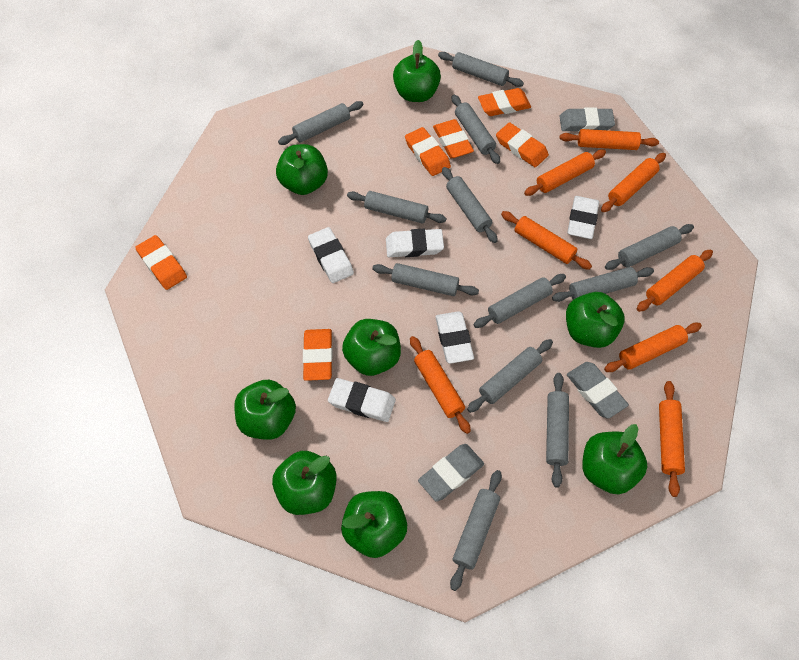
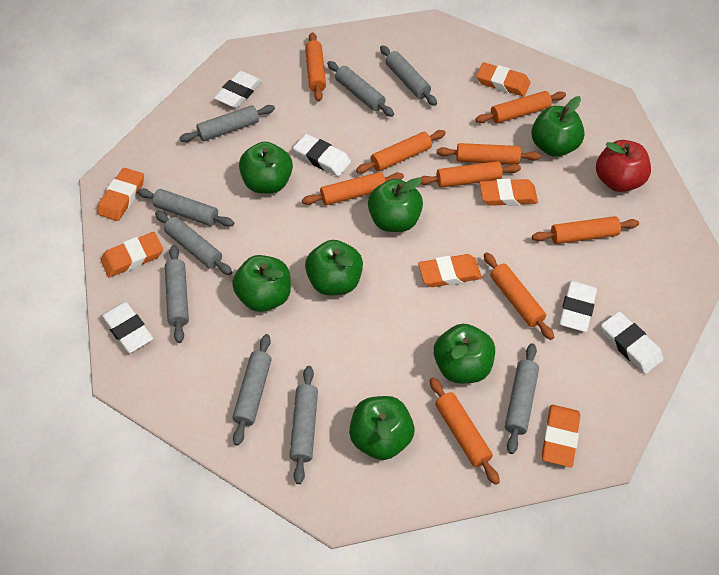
green apple: [234,380,296,440] [272,451,337,515] [276,144,328,195] [341,491,407,558] [342,319,401,376] [393,40,441,102] [566,292,625,348] [582,424,647,494] = 8 -> [232,255,291,312] [239,142,293,194] [305,240,363,296] [349,396,414,460] [368,177,423,232] [434,324,495,383] [531,96,585,157] = 7
grey eraser: [418,444,484,502] [560,107,615,132] [567,362,629,419] = 3 -> none = 0
grey rolling pin: [278,101,364,145] [347,191,446,223] [372,263,479,296] [438,52,524,87] [442,167,498,243] [450,470,502,591] [452,95,500,164] [467,339,553,413] [474,274,566,328] [546,373,569,488] [552,267,654,302] [605,224,694,270] = 12 -> [137,188,234,227] [155,211,232,275] [165,245,189,343] [180,105,275,142] [232,334,271,446] [289,366,318,484] [327,61,394,117] [380,45,437,106] [505,343,539,454] = 9
orange rolling pin: [410,336,471,434] [501,211,592,270] [524,149,606,196] [559,129,659,150] [601,153,666,212] [604,323,702,372] [637,250,713,312] [659,381,685,497] = 8 -> [302,172,404,205] [305,32,326,102] [356,130,446,173] [420,161,521,188] [430,377,500,485] [437,143,541,165] [475,91,566,123] [484,252,554,340] [532,216,639,244] = 9
red apple: none = 0 -> [596,140,651,192] = 1

